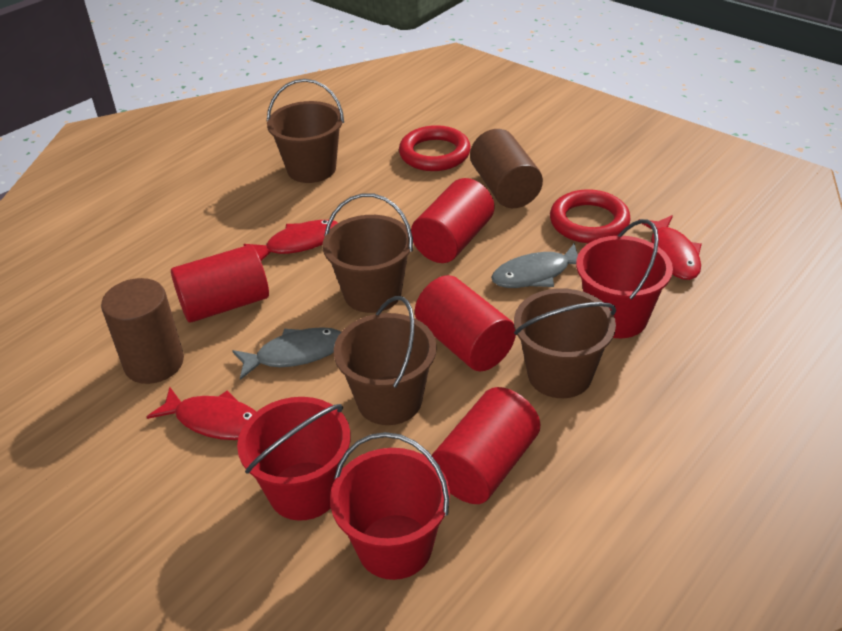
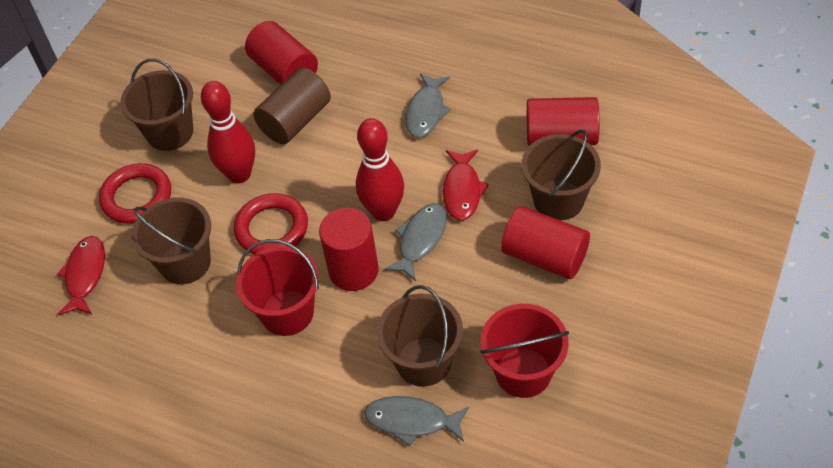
brown cylinder: [101,278,184,384] [470,129,543,208] = 2 -> [253,68,331,144] = 1
grey fish: [232,327,341,380] [491,243,578,288] = 2 -> [364,396,469,446] [384,203,447,281] [406,73,451,138] = 3
red bowling pin: none = 0 -> [201,81,255,183] [356,118,404,221] = 2
red bucket: [237,397,351,521] [330,432,450,580] [576,219,673,338] = 3 -> [236,239,319,336] [480,304,569,398] = 2
red fish: [147,387,256,440] [243,220,338,261] [639,215,702,280] = 3 -> [56,236,105,315] [443,150,489,221] = 2

